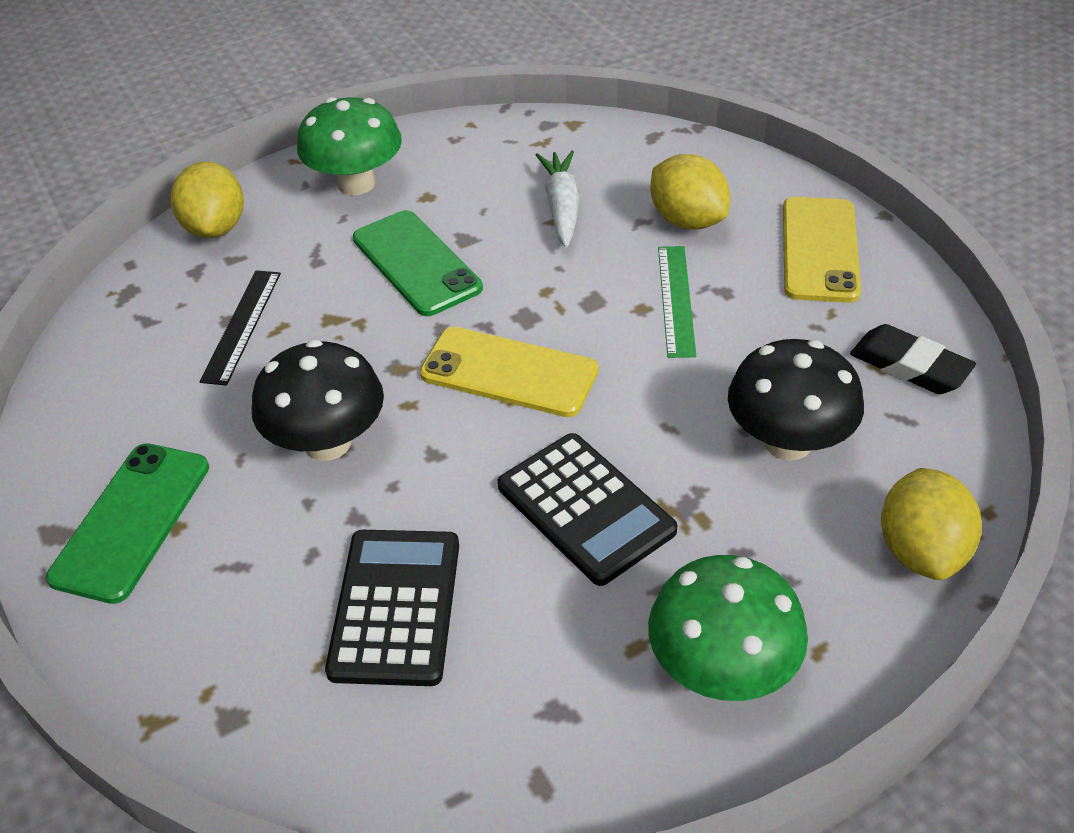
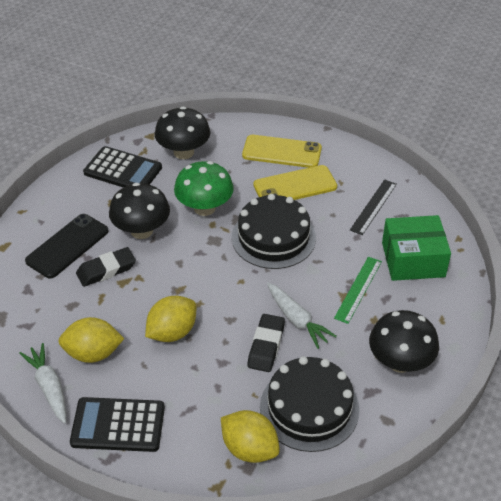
black cake: none = 0 -> [232,194,316,269] [260,356,360,452] = 2
black eraser: [850,324,976,394] = 1 -> [76,247,136,287] [247,314,285,372] = 2
black mushroom: [252,340,384,461] [728,339,864,461] = 2 -> [109,183,170,239] [155,107,211,159] [369,310,439,373] = 3
black phone: none = 0 -> [25,214,109,278] = 1
green box: none = 0 -> [382,215,451,281] = 1
green mushroom: [297,97,402,195] [648,555,808,701] = 2 -> [174,161,234,216] = 1
green phone: [46,443,209,604] [353,210,483,316] = 2 -> none = 0
white carrot: [536,151,579,247] = 1 -> [19,343,66,424] [267,283,337,349] = 2

